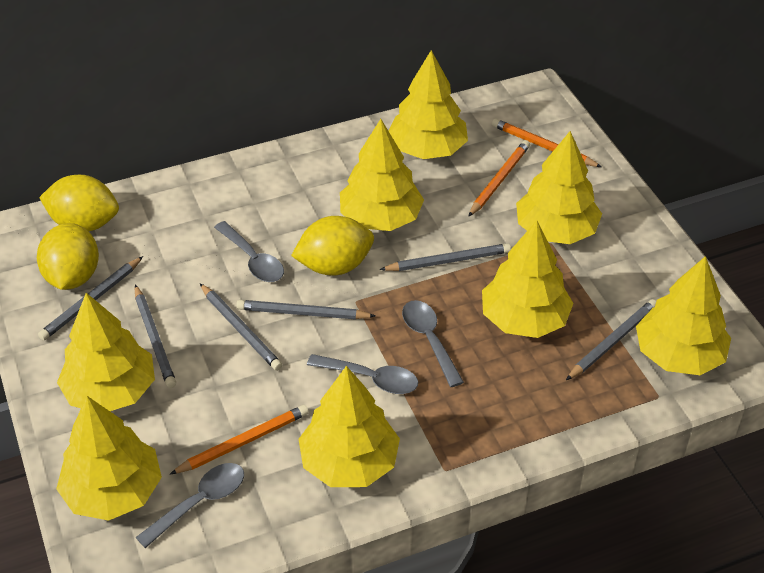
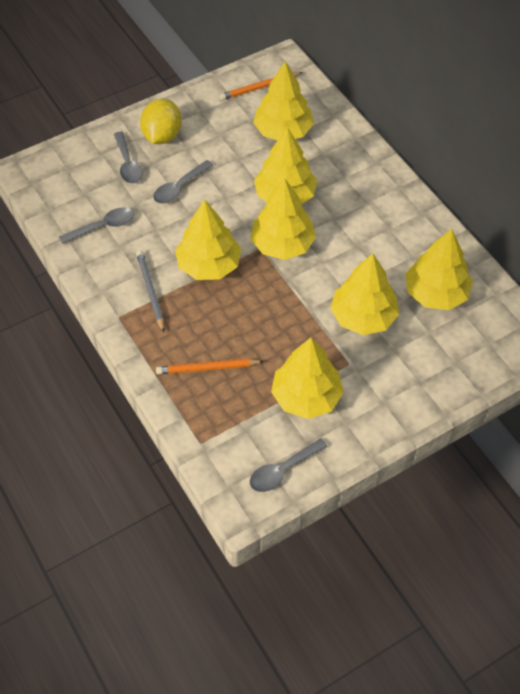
grey pencil: [38,256,143,341] [135,285,176,388] [200,283,282,371] [236,300,375,320] [379,243,511,271] [566,299,656,380] = 6 -> [136,250,164,332] = 1
orange pencil: [170,405,309,474] [468,140,530,217] [492,119,602,167] = 3 -> [156,359,264,374] [220,72,302,100] = 2
yellow lemon: [37,223,99,290] [39,175,119,231] [291,216,374,275] = 3 -> [140,99,182,144] = 1
yellow tree: [56,396,162,521] [57,293,155,411] [298,366,400,487] [340,119,424,231] [389,50,468,159] [482,220,574,338] [516,131,602,244] [636,256,731,375] = 8 -> [175,199,241,280] [250,178,316,260] [253,61,314,140] [254,127,317,205] [271,337,344,419] [330,253,399,335] [405,229,473,310] = 7

